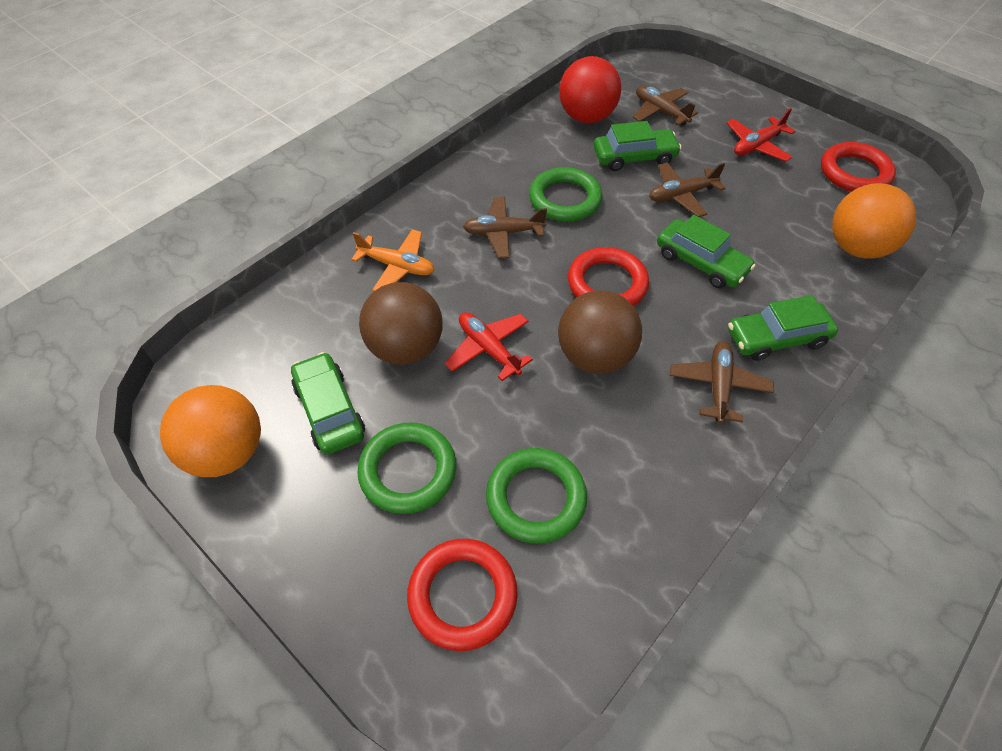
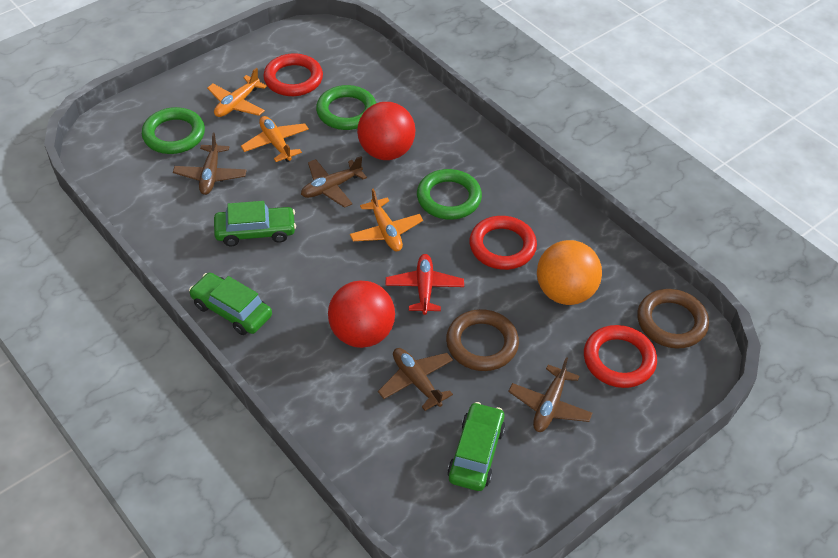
brown ball: [359,282,443,365] [558,290,642,374] = 2 -> none = 0
brown ring: none = 0 -> [446,309,519,371] [637,289,709,348] = 2
green car: [291,352,365,455] [594,121,682,171] [657,215,756,288] [728,295,838,361] = 4 -> [189,273,272,335] [214,201,296,246] [447,402,505,491] = 3
orange ball: [160,385,261,477] [832,183,916,258] = 2 -> [537,240,602,305] = 1
orange plane: [351,229,434,291] = 1 -> [207,68,267,117] [241,116,309,162] [350,189,423,251] = 3
red ball: [559,56,621,123] = 1 -> [328,280,395,348] [357,102,416,160] = 2
red plane: [445,312,533,381] [727,108,796,162] = 2 -> [385,254,464,315] = 1

